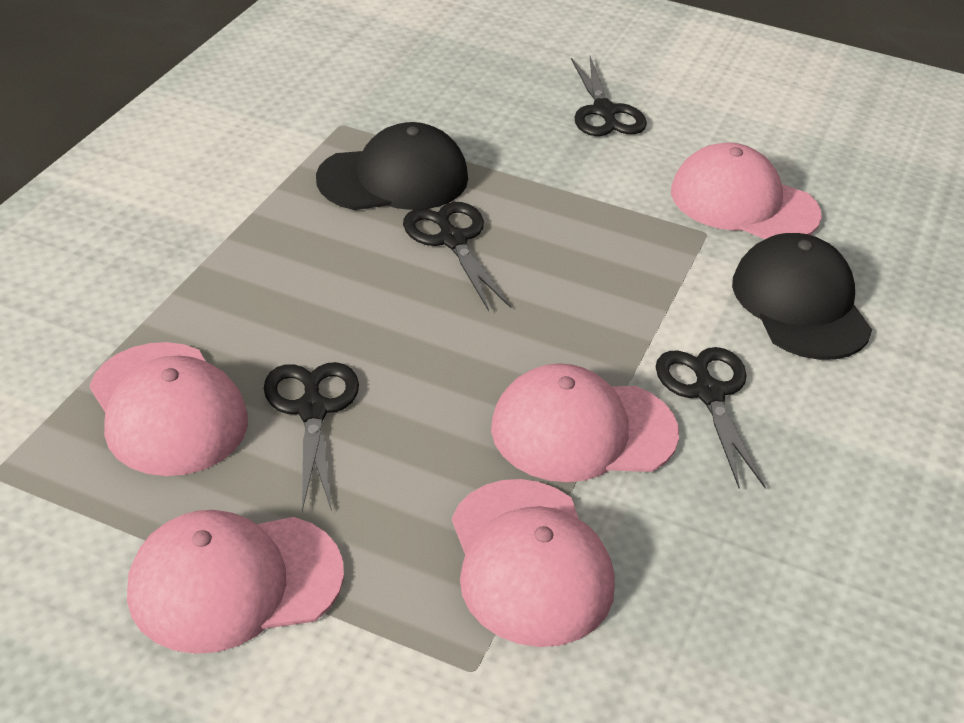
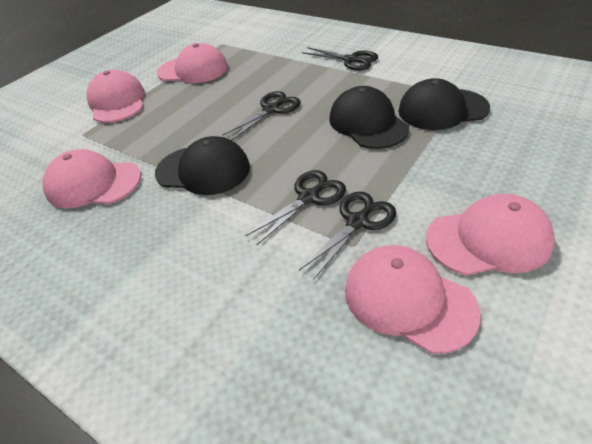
black cap: [316,122,468,210] [732,233,872,360] = 2 -> [155,136,250,195] [329,86,409,149] [398,78,490,130] = 3

